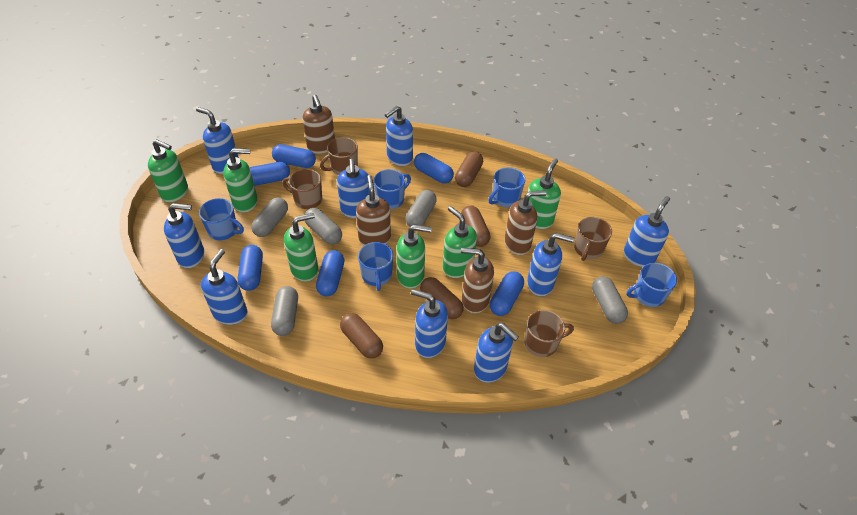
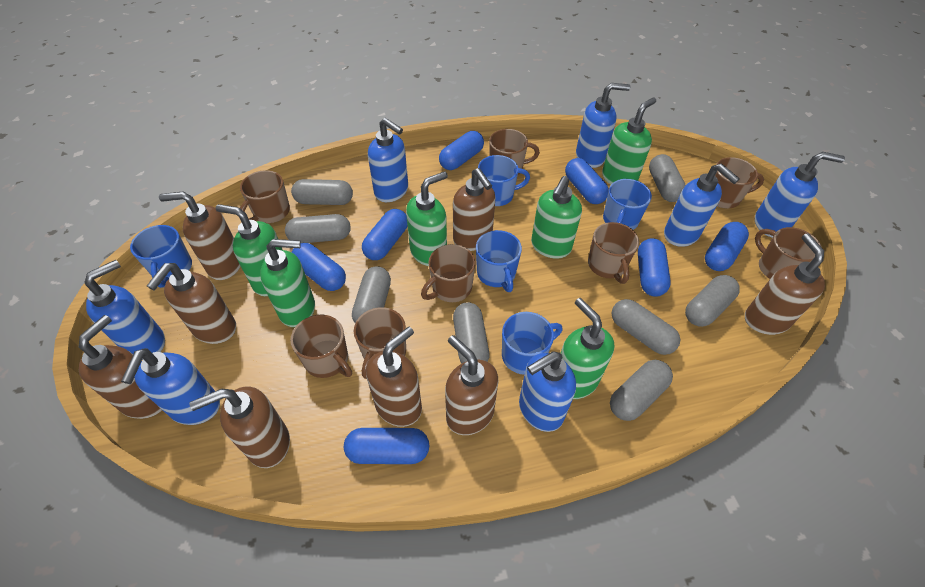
blue capsule: [238,245,263,291] [249,162,290,186] [272,144,316,168] [316,250,344,296] [414,153,454,183] [490,271,524,316] = 6 -> [292,243,346,291] [344,428,429,464] [362,209,407,260] [439,131,484,170] [565,158,609,204] [638,238,671,297] [705,222,749,271] = 7
blue soap dispenser: [164,203,204,268] [196,107,239,174] [201,249,247,325] [337,159,369,218] [385,106,413,166] [411,289,448,358] [474,323,519,383] [527,233,574,296] [624,196,670,267] = 9 -> [84,260,165,360] [121,348,220,425] [368,118,408,202] [519,351,576,432] [576,83,631,168] [664,164,740,247] [755,152,845,238] = 7
brown capsule: [340,313,383,359] [420,277,464,319] [455,151,483,187] [461,206,490,247] = 4 -> none = 0
brown mug: [282,169,322,209] [320,137,358,175] [525,310,574,357] [574,217,612,261] = 4 -> [239,170,290,223] [291,314,352,378] [354,307,406,379] [421,244,476,302] [489,129,540,175] [588,222,639,284] [715,157,764,208] [755,227,822,279] = 8
brown soap dispenser: [302,95,335,154] [356,175,391,246] [461,248,494,314] [504,190,547,255] = 4 -> [79,315,162,419] [147,263,236,344] [159,191,241,280] [189,387,290,468] [366,327,422,427] [445,335,498,435] [453,168,496,251] [745,233,825,335] = 8
grey capsule: [251,197,288,237] [271,286,298,336] [304,208,342,245] [405,190,437,227] [592,276,628,324] = 5 -> [285,214,351,243] [291,179,353,205] [352,266,391,323] [453,302,489,364] [610,360,673,421] [612,299,680,355] [649,154,686,202] [685,275,740,327] = 8

